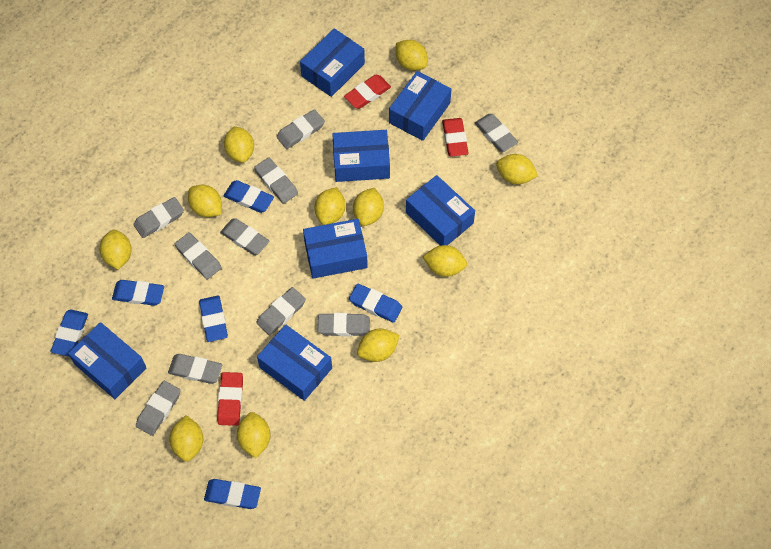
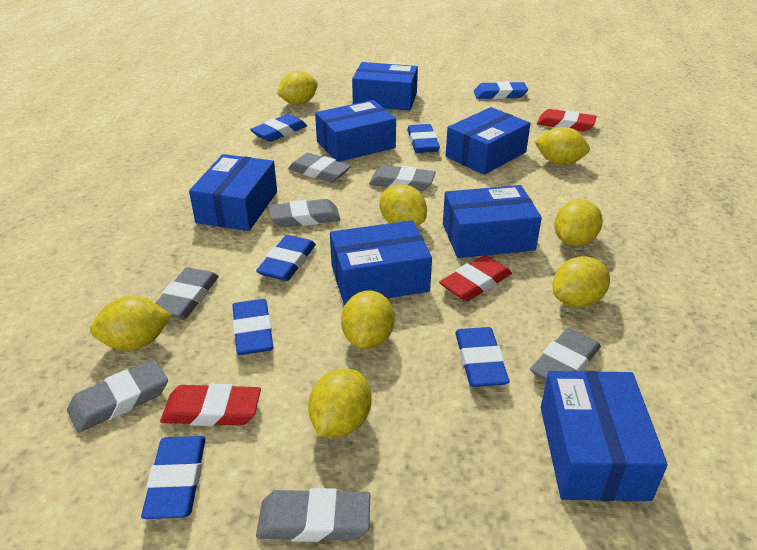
blue eraser: [51,309,88,356] [112,280,164,306] [199,296,228,342] [204,479,261,509] [224,180,274,213] [349,283,402,323] = 6 -> [141,436,206,519] [232,299,273,355] [250,114,307,142] [256,235,316,281] [407,124,440,153] [455,327,510,387] [474,81,528,99] = 7
grey eraser: [133,197,184,238] [136,381,181,436] [168,354,222,384] [175,232,222,279] [220,218,269,255] [254,158,298,204] [256,287,306,335] [276,109,325,149] [318,313,370,337] [475,114,518,152] = 10 -> [67,360,168,433] [156,267,219,319] [256,488,370,542] [269,199,341,227] [288,153,351,182] [369,165,436,191] [530,328,601,380] = 7
yellow lemon: [100,230,132,270] [169,415,203,462] [188,185,222,217] [224,126,254,163] [237,412,270,458] [314,187,346,225] [353,188,384,226] [357,329,400,362] [396,40,428,71] [422,245,467,277] [496,154,538,184] = 11 -> [90,296,172,351] [277,71,318,105] [308,369,372,437] [341,290,395,349] [380,184,427,226] [534,127,590,165] [553,256,610,308] [554,200,603,246] = 8

